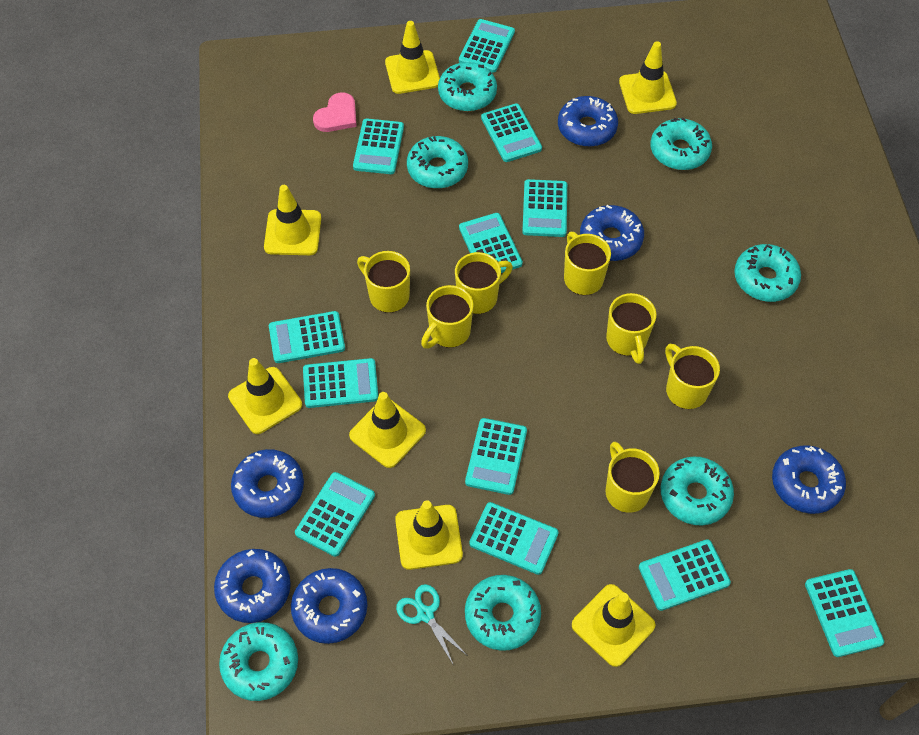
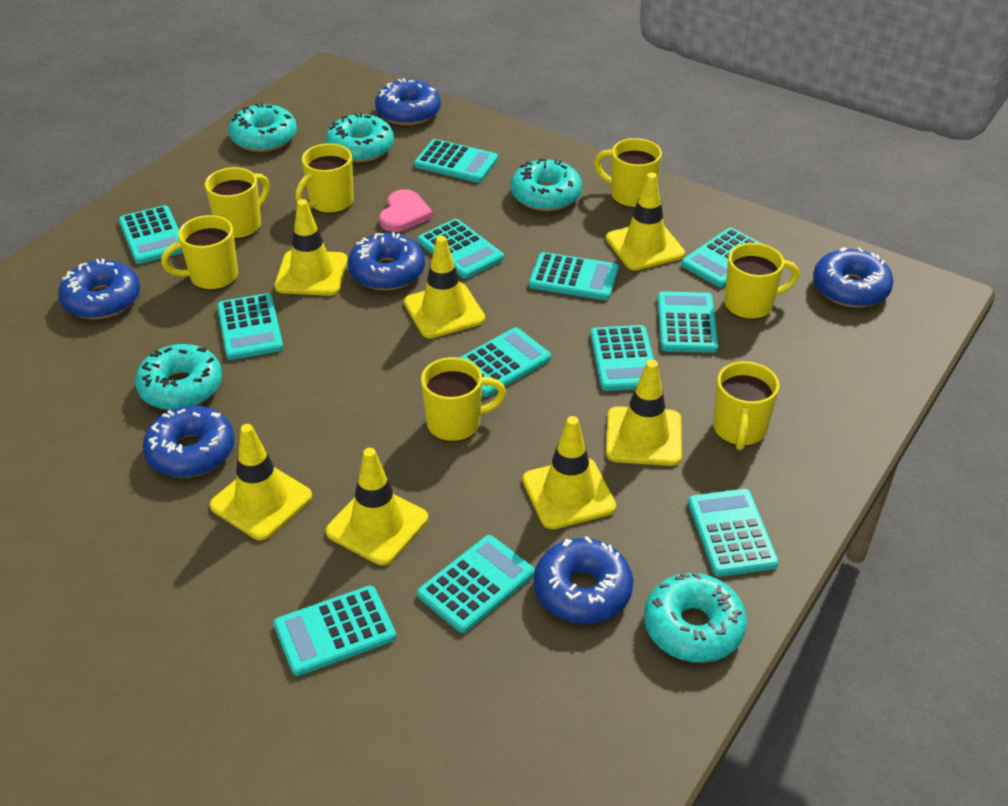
turquoise donut: [219,622,298,701] [407,136,468,188] [438,62,497,111] [465,575,541,651] [651,117,712,170] [661,456,734,525] [734,244,801,302] = 7 -> [135,344,222,410] [228,103,297,152] [325,113,394,162] [511,158,582,211] [644,572,747,663] = 5
turquoise scissors: [396,584,467,666] = 1 -> none = 0

